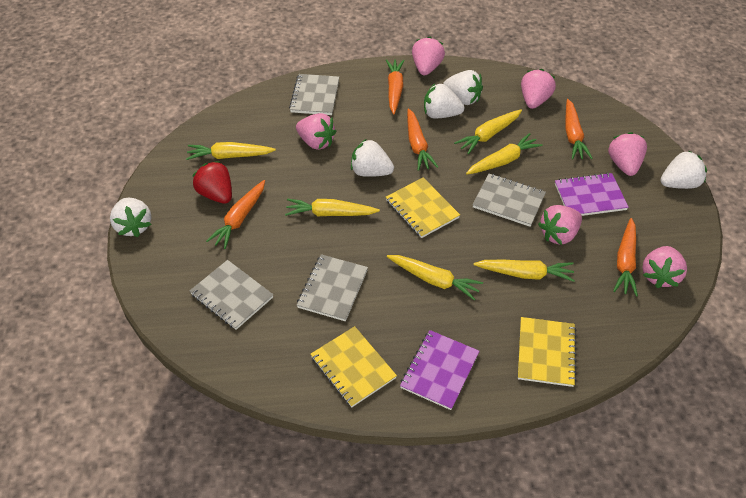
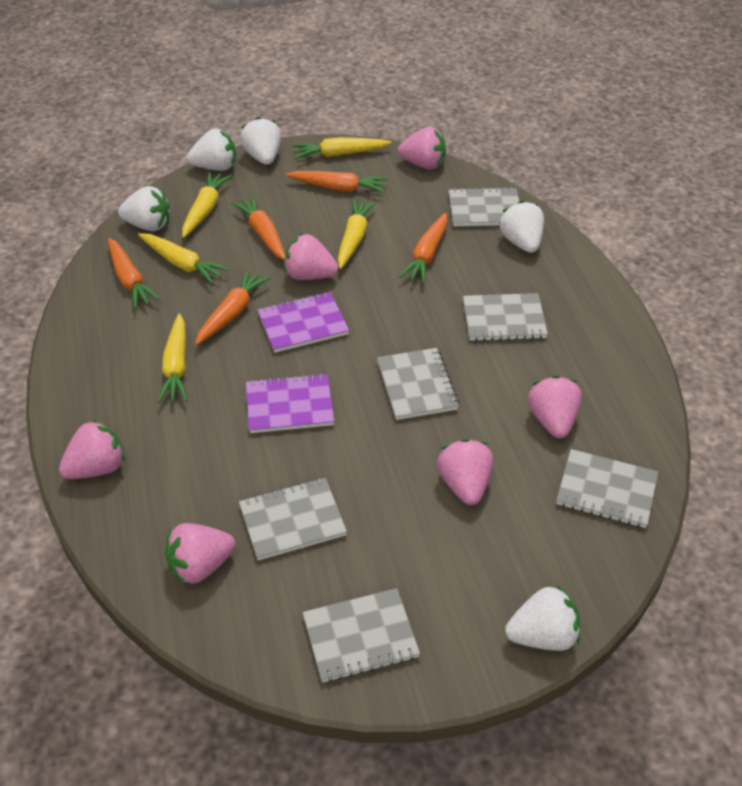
grey notebook: [190,260,273,330] [289,74,339,115] [297,254,368,321] [473,173,546,227] = 4 -> [239,478,347,561] [302,588,420,683] [377,348,459,420] [449,187,519,226] [463,293,548,341] [556,449,658,528] = 6
red strawberry: [193,161,232,203] = 1 -> none = 0
yellow carrot: [186,142,276,160] [285,199,380,216] [387,255,483,300] [454,109,522,154] [466,133,543,174] [473,260,575,282] = 6 -> [138,233,229,284] [157,313,188,403] [182,172,232,238] [292,137,391,159] [337,199,376,269] = 5
yellow notebook: [310,326,397,407] [386,178,460,238] [518,317,577,387] = 3 -> none = 0

